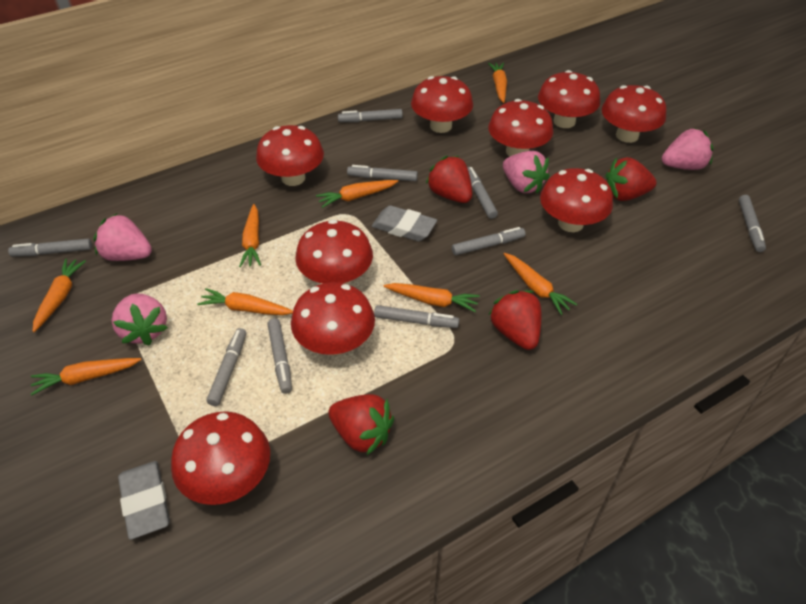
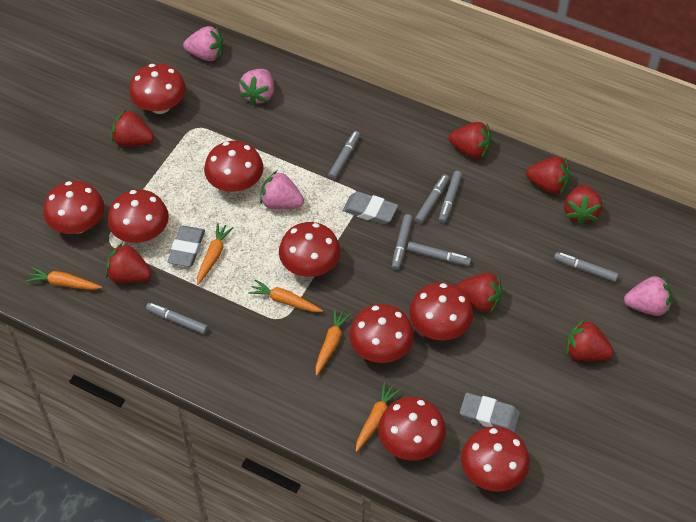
grey eraser: [118,461,170,540] [372,205,437,241] = 2 -> [167,226,205,267] [343,191,398,224] [460,393,520,433] = 3
grey marker: [8,239,92,257] [206,328,246,406] [267,318,292,394] [338,109,403,122] [347,165,418,181] [374,305,459,328] [452,227,525,255] [467,167,498,219] [739,195,766,252] = 9 -> [146,303,208,334] [328,131,360,180] [392,214,413,270] [407,242,471,266] [415,175,449,224] [439,171,462,223] [554,252,619,282] = 7
orange carrot: [31,358,141,396] [33,259,86,332] [197,288,293,315] [239,204,261,267] [316,180,398,208] [383,283,480,312] [488,62,507,103] [504,253,577,315] = 8 -> [26,267,102,290] [197,223,233,285] [248,279,323,312] [315,308,352,376] [356,382,401,452] = 5
red strawberry: [328,394,394,455] [426,156,472,203] [489,290,541,350] [605,157,657,201] = 4 -> [106,243,152,283] [111,109,154,147] [449,122,491,158] [457,273,502,313] [526,157,570,194] [564,185,602,225] [566,319,614,361] = 7

